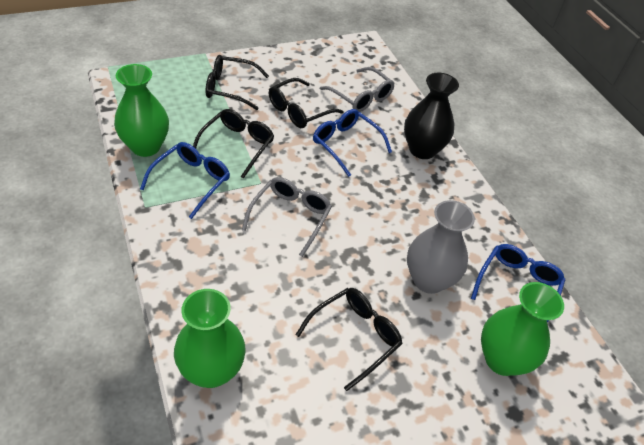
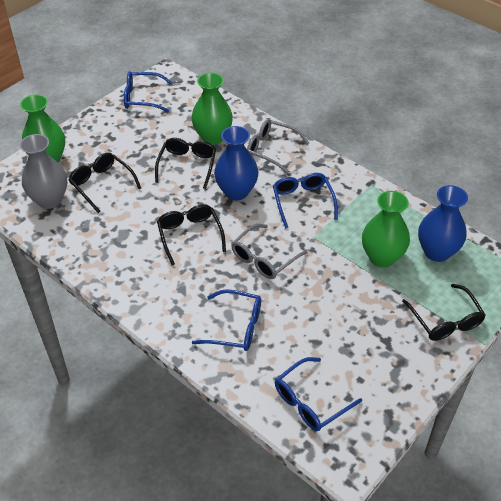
black vase: [404,73,459,159] = 1 -> none = 0
blue glasses: [140,142,230,219] [313,109,392,177] [471,244,565,323] = 3 -> [124,71,173,112] [192,289,261,351] [273,173,338,228] [275,357,362,431] = 4
blue vase: none = 0 -> [214,126,258,200] [418,185,468,262] = 2

